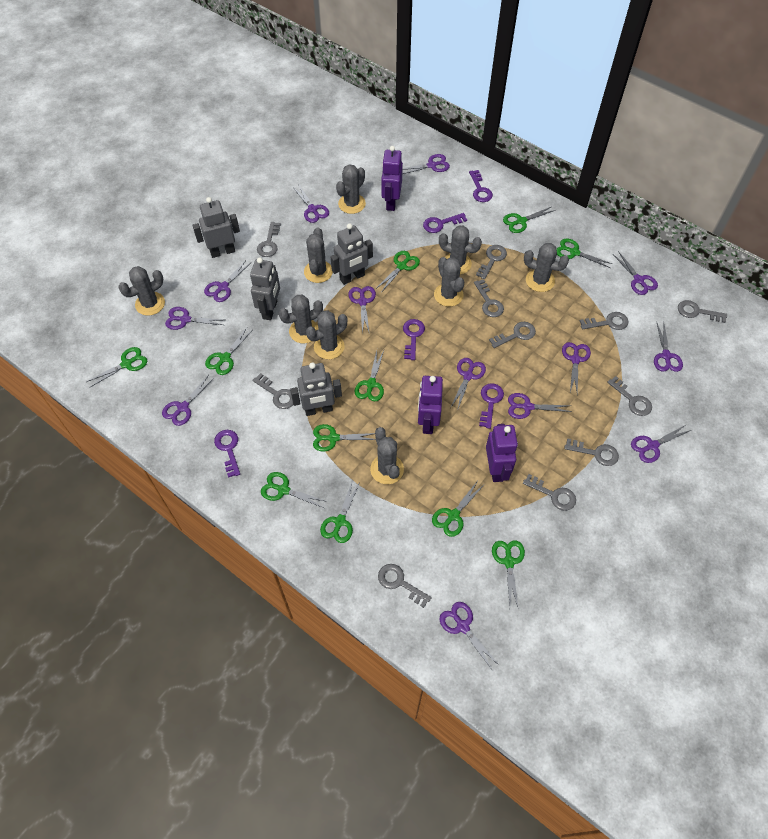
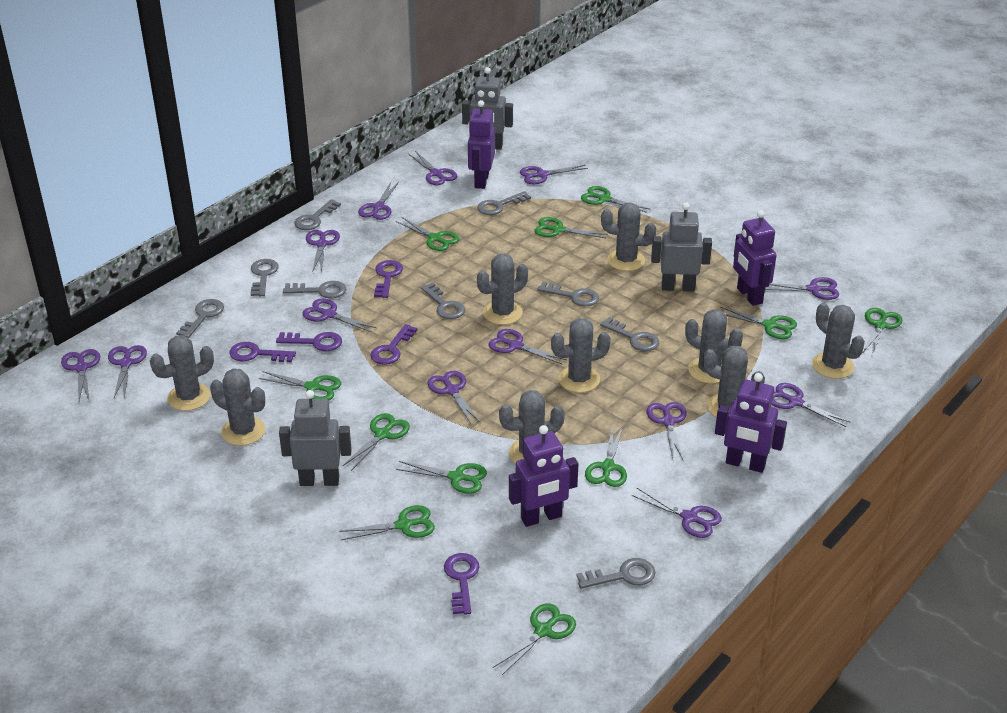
grey key: [252,373,293,409] [257,222,281,257] [378,564,432,608] [474,279,504,317] [476,245,507,279] [489,322,536,348] [523,474,576,511] [564,438,619,466] [580,312,628,330] [607,376,652,416] [678,300,727,323] = 11 -> [176,299,224,338] [251,259,279,296] [283,281,346,298] [294,199,341,230] [421,282,465,319] [477,191,531,215] [537,282,599,306] [576,558,655,589] [600,317,659,351] = 9
grey robot: [192,197,240,258] [250,257,280,320] [290,362,342,416] [331,223,373,285] = 4 -> [279,390,352,486] [462,67,513,150] [651,202,712,291] = 3
purple robot: [381,146,403,211] [418,376,443,434] [486,424,518,482] = 3 -> [468,100,495,189] [509,425,578,527] [715,373,787,473] [733,210,776,306] = 4

